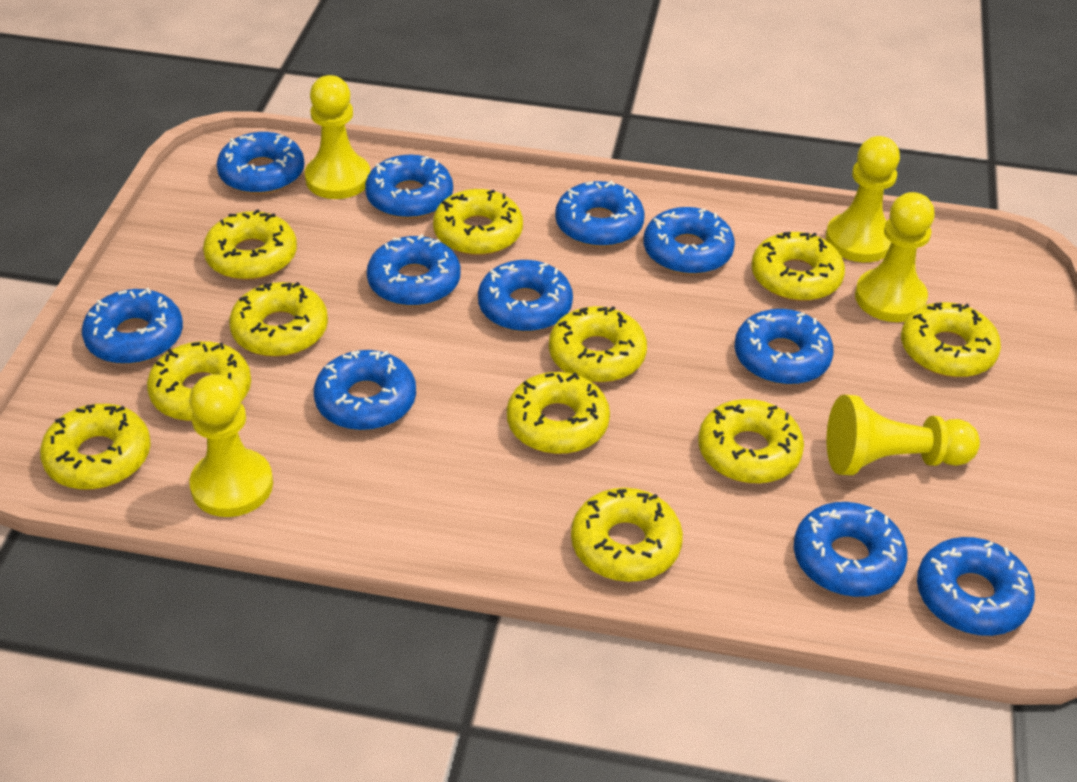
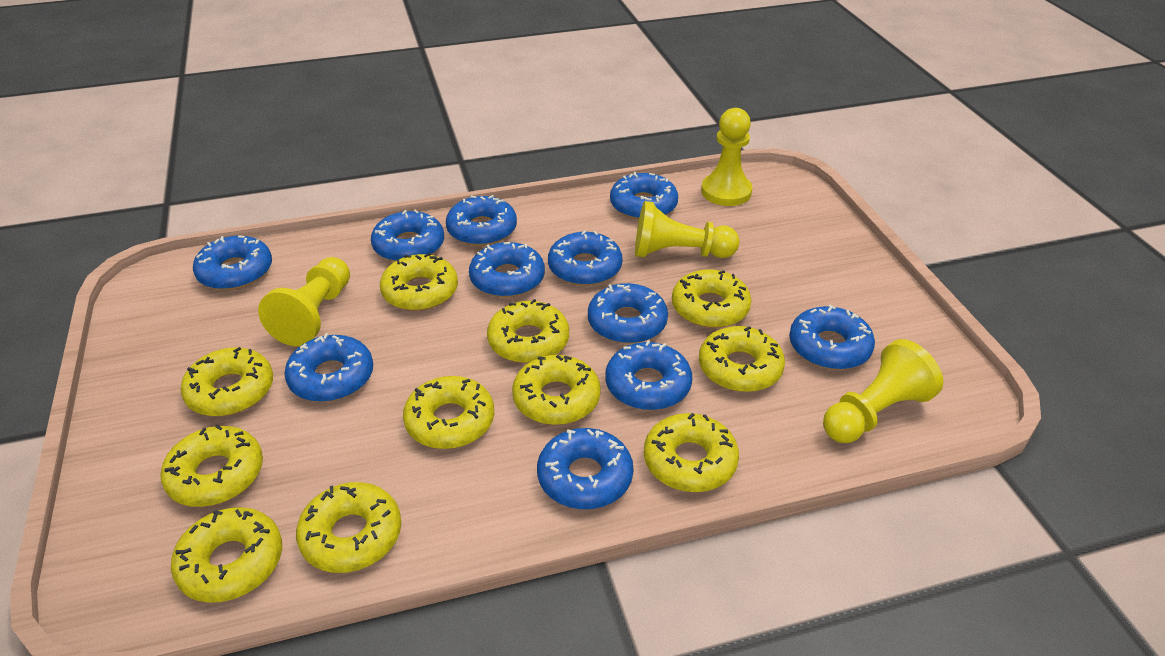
yellow pawn: [189,374,273,517] [305,75,370,199] [826,136,900,262] [826,395,980,475] [855,192,935,322] = 5 -> [258,257,350,346] [635,201,739,258] [701,108,752,206] [823,339,943,443] = 4

